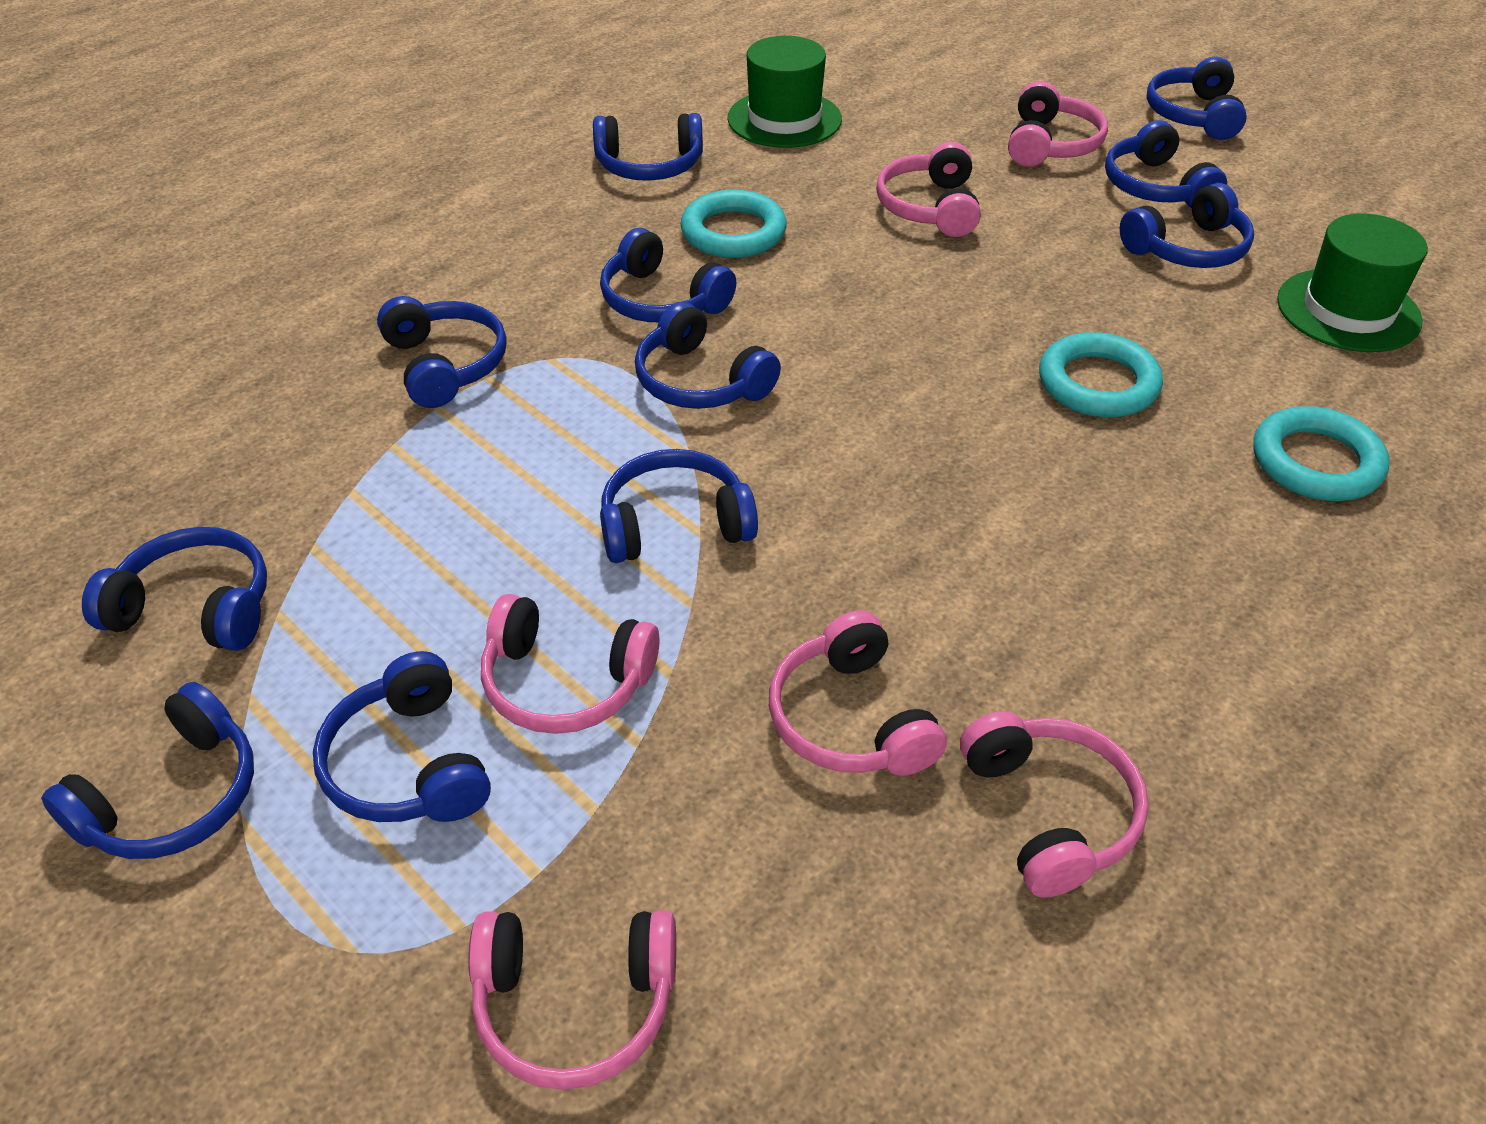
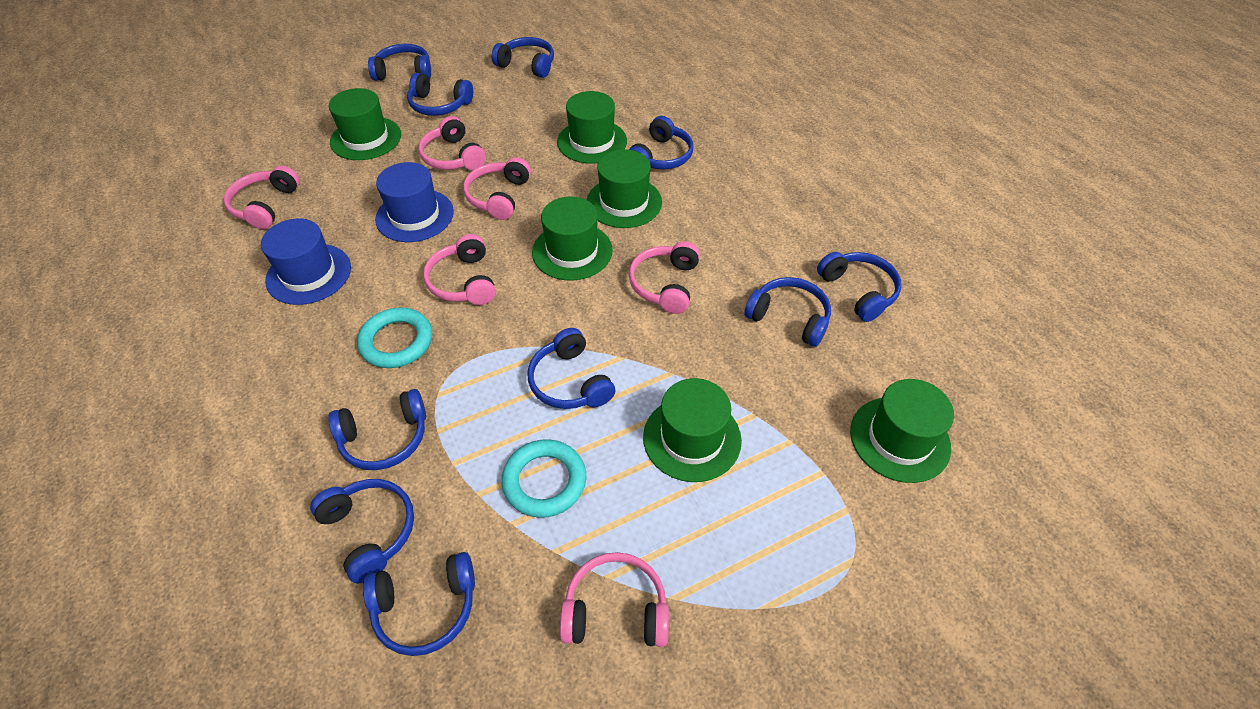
blue hat: none = 0 -> [261,218,351,305] [375,162,454,242] = 2
blue headphones: [41,682,254,859] [82,527,267,651] [313,651,491,822] [377,296,507,408] [593,113,703,181] [600,228,736,322] [600,449,758,563] [635,302,781,409] [1105,120,1227,208] [1120,183,1254,268] [1147,57,1247,140] = 11 -> [310,479,414,584] [328,389,426,470] [363,552,475,656] [368,44,431,81] [407,73,473,116] [492,37,554,78] [528,328,615,409] [629,116,693,169] [744,277,831,347] [817,252,902,322] = 10
green hat: [727,36,842,148] [1277,214,1428,352] = 2 -> [329,88,401,160] [532,197,613,281] [557,91,627,163] [587,149,662,228] [643,378,742,482] [850,379,954,483] = 6
turquoise ring: [681,190,787,258] [1039,332,1163,418] [1254,406,1390,501] = 3 -> [357,308,432,368] [501,439,586,518] = 2

